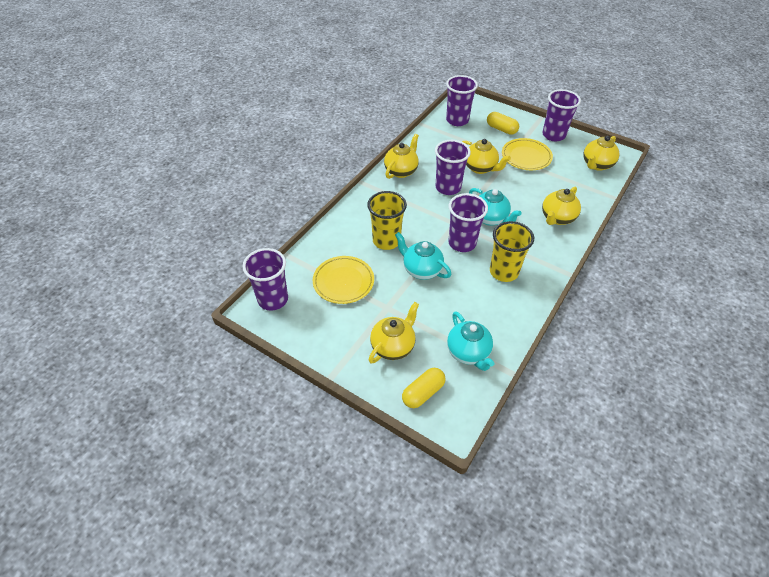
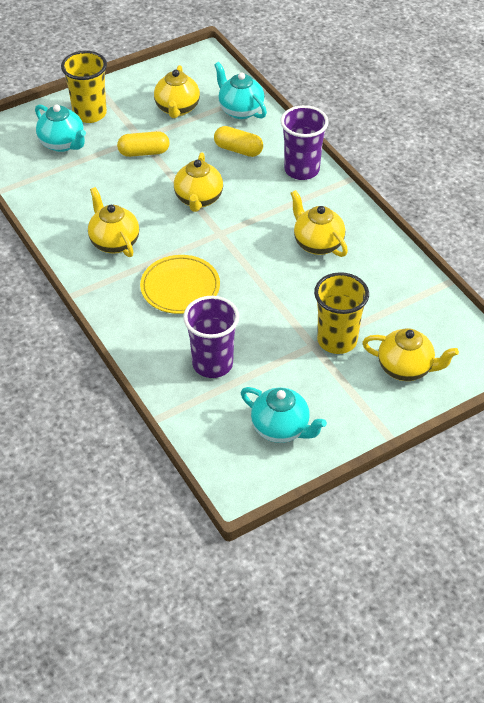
purple cup: [243,248,288,310] [435,140,471,195] [446,75,478,126] [448,193,488,252] [542,89,581,141] = 5 -> [183,296,239,378] [280,105,329,180] = 2
yellow plate: [313,256,374,304] [502,138,553,170] = 2 -> [140,255,220,314] = 1

